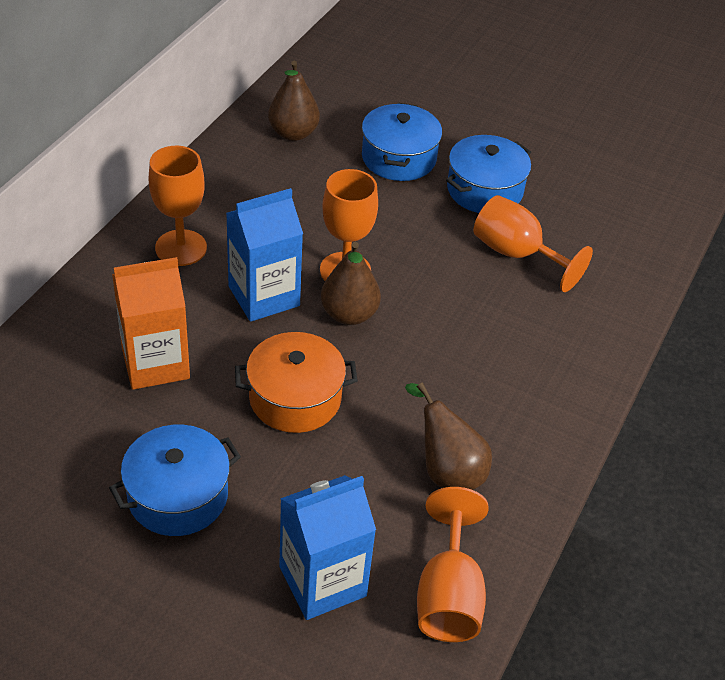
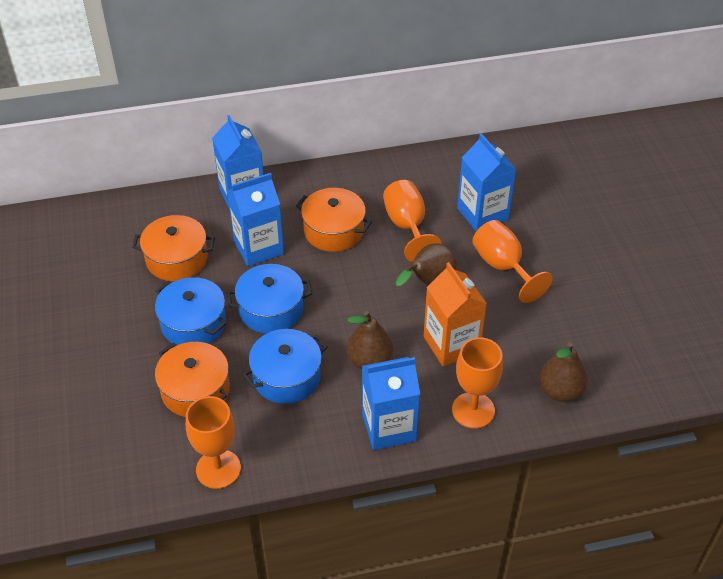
blue carton: [226,188,303,322] [279,475,376,620] = 2 -> [212,115,264,210] [227,173,284,266] [362,357,420,450] [457,133,517,231] = 4
orange pot: [235,332,358,433] = 1 -> [132,215,215,281] [155,342,230,417] [296,188,372,252] = 3

